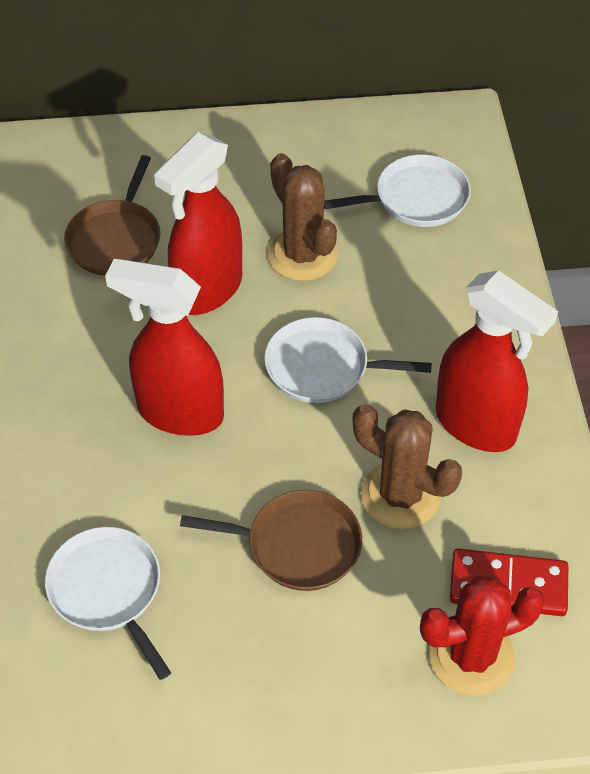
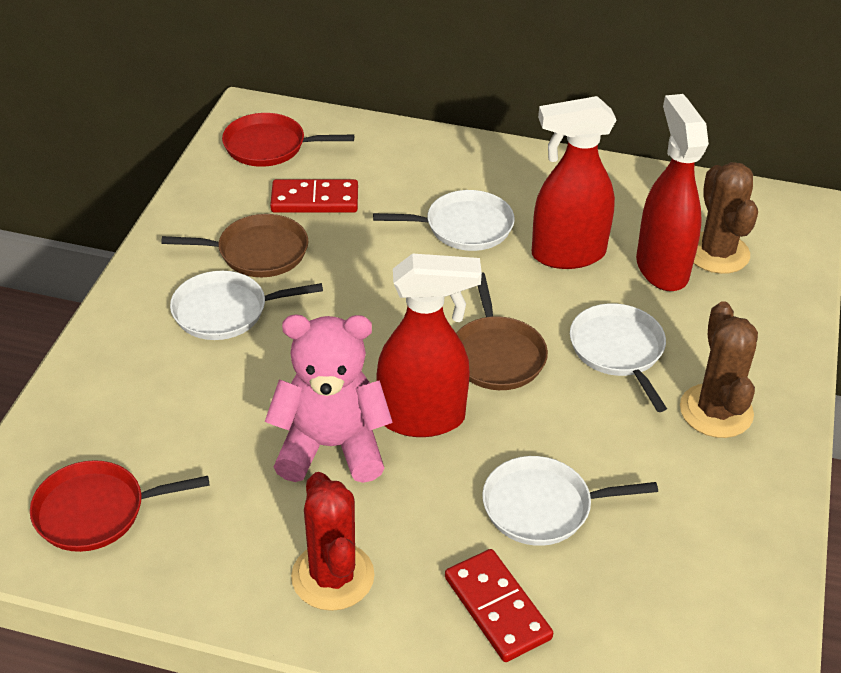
pink teddy bear: none = 0 -> [265,314,393,483] = 1
red domino: [450,548,568,616] = 1 -> [270,179,358,213] [445,549,553,662] = 2
red pan: none = 0 -> [30,460,210,552] [222,113,354,167] = 2
white pan: [45,527,171,680] [264,317,432,403] [324,154,471,227] = 3 -> [170,271,323,340] [373,190,515,251] [482,456,658,546] [570,303,667,412] = 4

